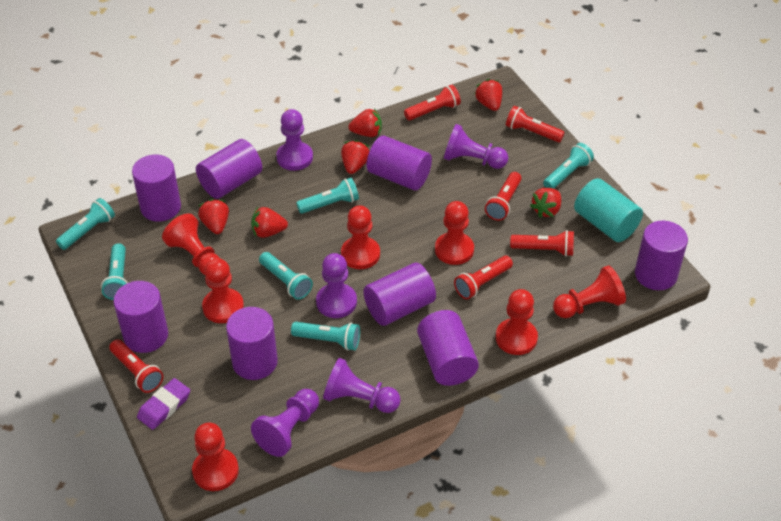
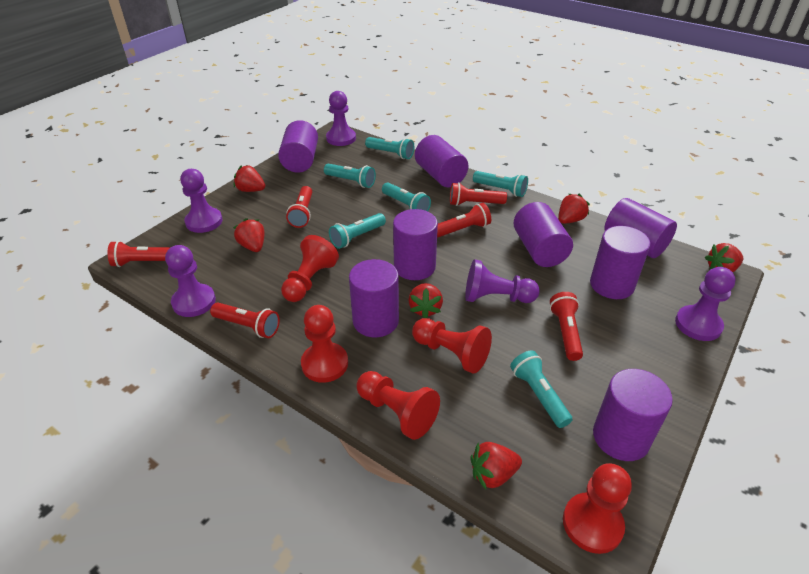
purple eraser: [137,378,190,430] = 1 -> none = 0
red pawn: [162,214,220,276] [192,423,239,491] [202,258,244,323] [341,205,380,269] [435,201,474,265] [496,289,538,355] [553,265,626,318] = 7 -> [281,235,339,302] [301,305,348,383] [356,371,440,440] [412,318,492,374] [563,463,632,554] = 5
turquoise cylinder: [574,178,643,242] = 1 -> none = 0

